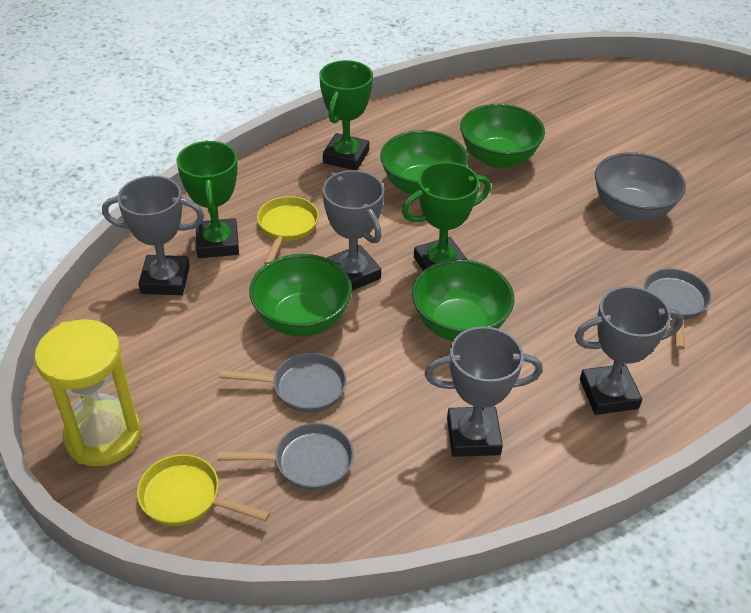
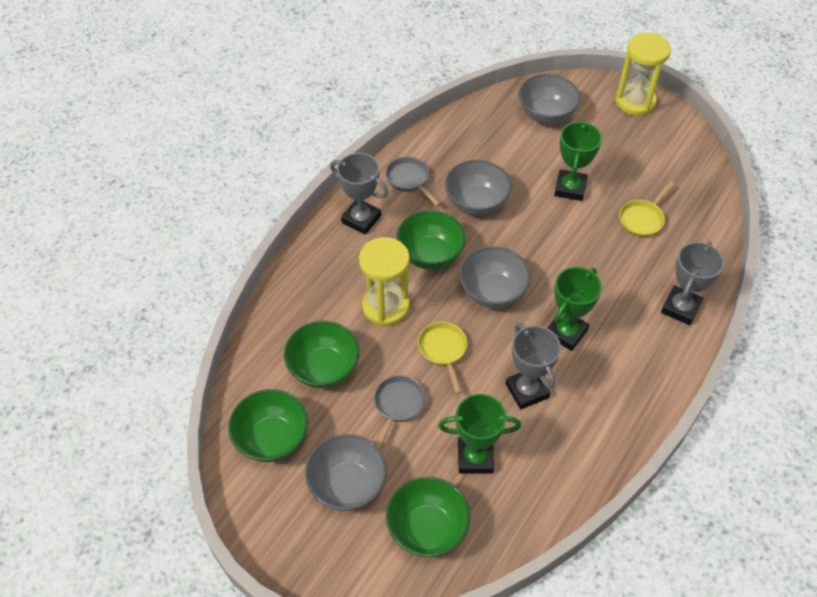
grey bowl: [595,152,686,221] = 1 -> [305,434,387,511] [445,160,512,216] [459,246,531,309] [518,74,580,124] = 4
grey pan: [217,423,354,491] [219,352,347,413] [644,268,711,350] = 3 -> [374,375,426,449] [386,157,441,207] = 2
grey trophy: [102,176,204,295] [322,170,384,291] [424,326,543,457] [575,286,684,415] = 4 -> [330,153,388,235] [505,323,561,409] [661,241,724,325] = 3
yellow hourglass: [34,319,141,466] = 1 -> [359,237,410,326] [615,33,671,116] = 2

